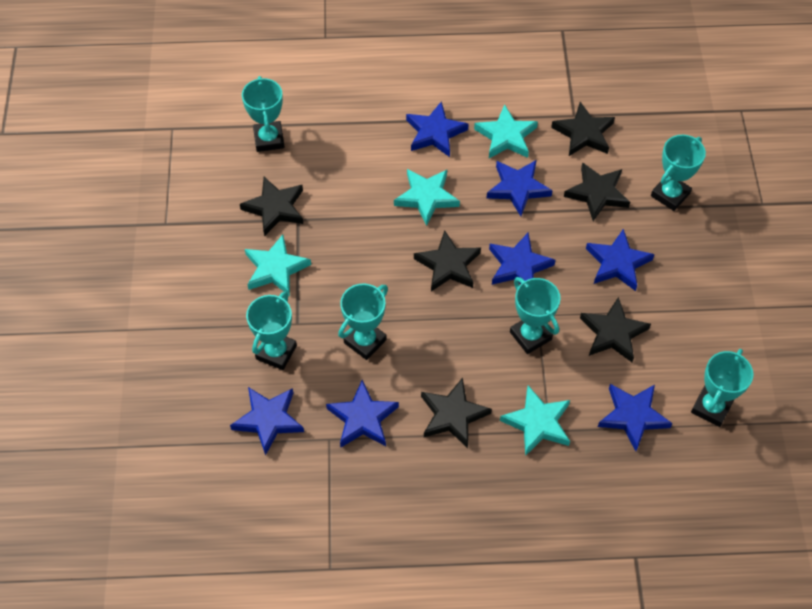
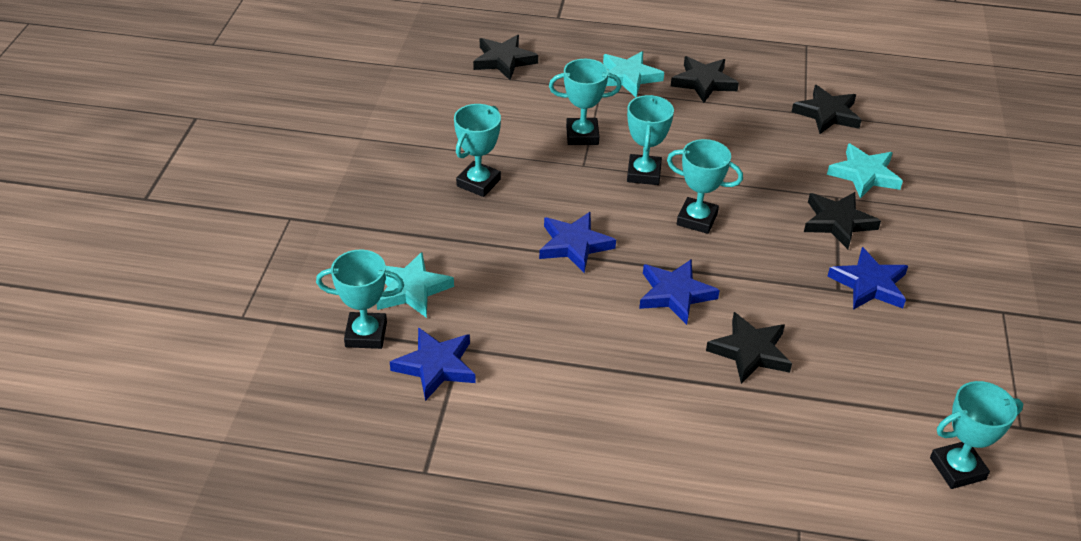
black star: [240,177,303,236] [414,230,481,291] [421,378,492,448] [551,102,615,156] [564,162,630,221] [580,297,651,362] = 6 -> [473,35,538,80] [671,56,739,103] [706,312,792,384] [792,85,861,134] [804,192,881,249] = 5
blue star: [230,387,304,456] [326,380,399,447] [406,101,469,157] [487,160,553,216] [489,233,555,285] [586,229,655,291] [598,384,673,451] = 7 -> [390,327,476,401] [539,212,616,273] [639,259,720,325] [828,247,908,310] = 4
turquoise star: [245,234,311,296] [394,169,460,226] [474,104,538,158] [500,385,570,456] = 4 -> [377,252,454,318] [603,51,664,97] [827,143,903,198] = 3

